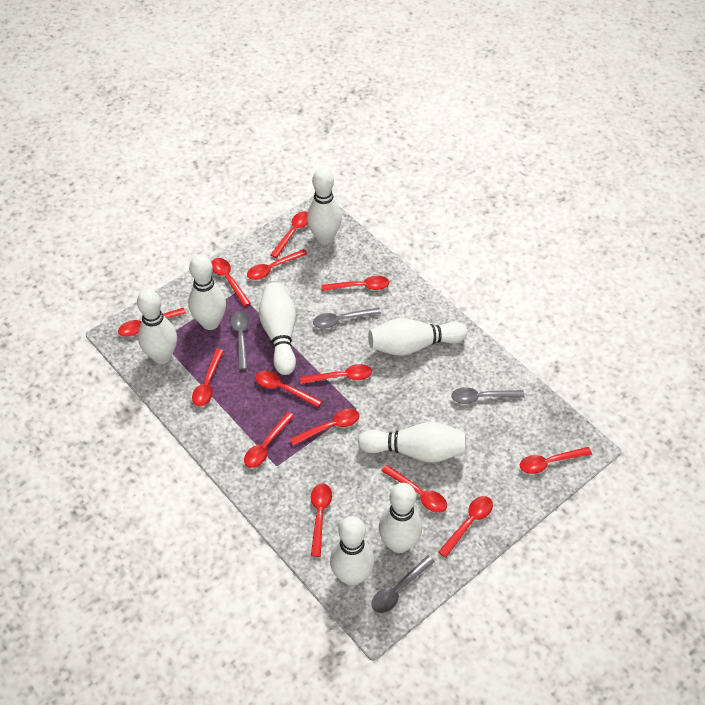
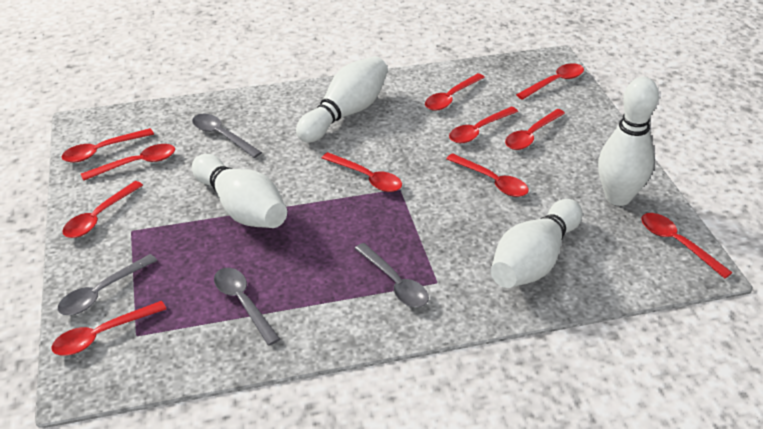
red spoon: [118,308,186,337] [192,349,224,406] [211,258,251,307] [244,412,294,468] [247,249,307,280] [255,371,322,407] [270,211,308,258] [290,409,360,446] [300,364,372,384] [311,483,332,557] [321,276,389,291] [381,465,447,513] [438,496,493,558] [520,447,592,474] = 14 -> [51,301,166,355] [62,128,154,163] [62,181,143,238] [81,144,175,181] [322,152,402,192] [425,73,485,111] [446,153,529,197] [449,106,518,143] [505,109,565,150] [516,63,584,100] [641,213,732,279] = 11
white bowling pin: [137,289,177,364] [188,255,226,330] [259,282,296,375] [307,168,342,244] [330,516,374,586] [358,422,466,463] [368,318,467,356] [379,483,422,553] = 8 -> [192,154,287,228] [296,56,388,143] [491,199,582,288] [598,77,659,206] = 4

